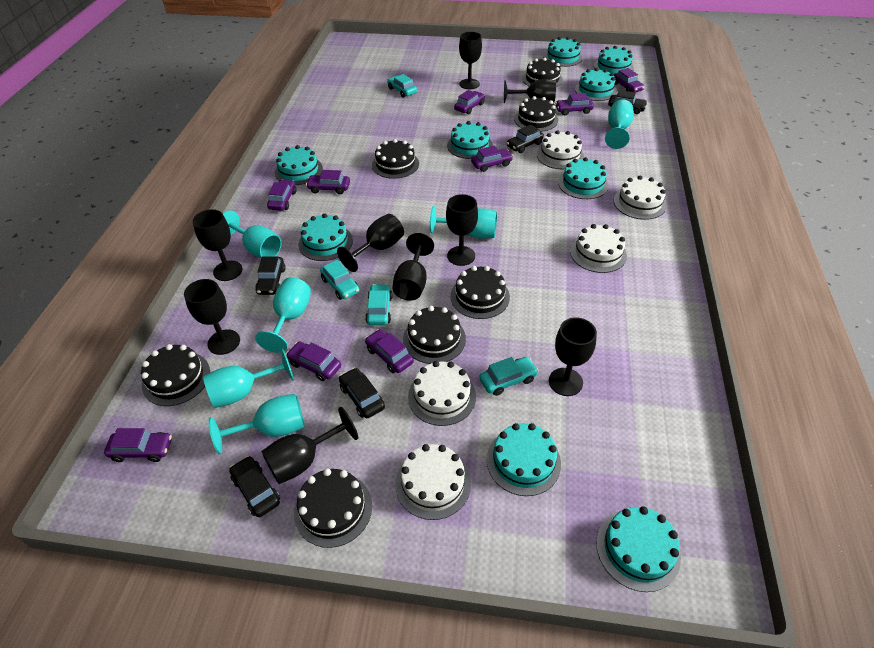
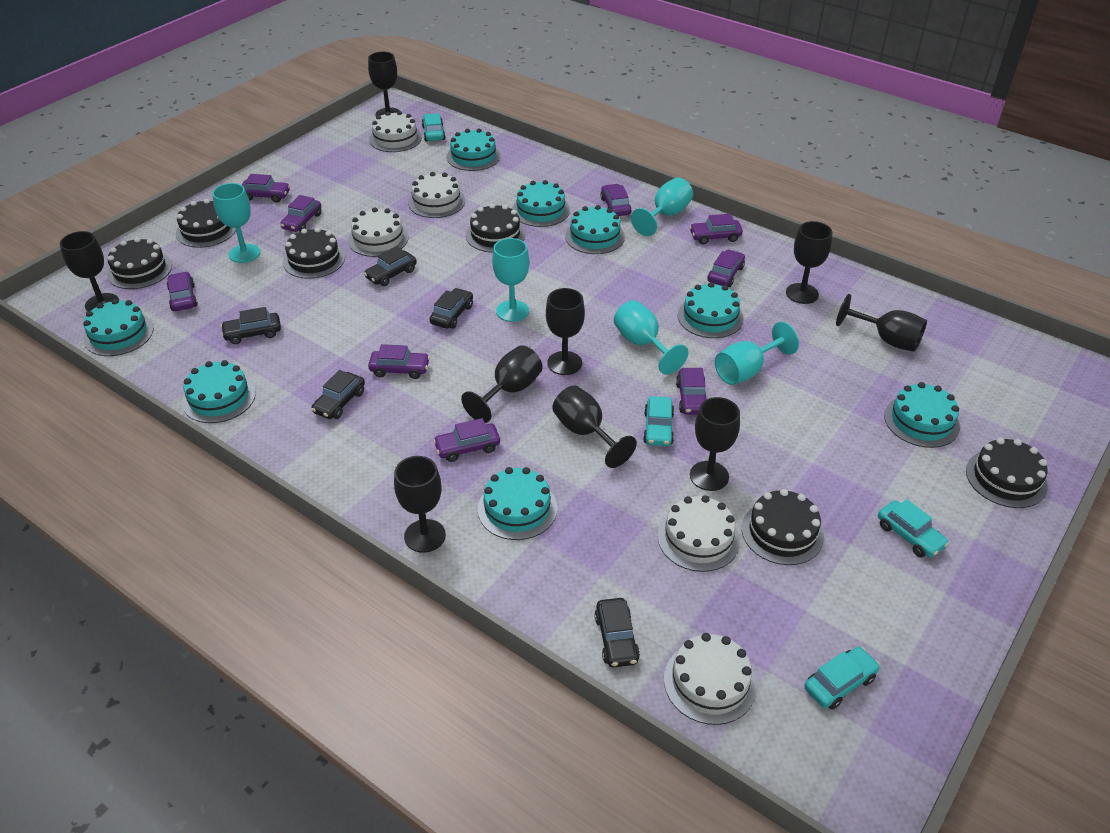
black cake: [141,344,210,406] [294,468,372,548] [372,139,419,179] [403,306,466,364] [450,266,510,319] [514,96,558,132] [522,58,563,87] = 7 -> [107,237,172,289] [176,199,236,248] [283,227,345,279] [466,204,525,253] [742,489,824,565] [966,438,1048,508] = 6
turquoise cake: [275,145,323,185] [298,213,353,261] [447,121,493,159] [487,423,561,496] [544,37,582,67] [558,157,609,199] [575,68,617,101] [594,46,634,74] [596,506,681,592] = 9 -> [83,299,154,356] [182,360,256,423] [447,128,501,171] [478,467,557,540] [512,180,570,227] [565,205,625,254] [678,282,744,338] [884,382,960,448] = 8
turquoise goblet: [203,349,294,408] [209,394,305,454] [222,210,282,258] [255,277,311,353] [430,206,497,239] [605,99,634,149] = 6 -> [213,183,260,263] [492,238,529,322] [614,300,689,374] [631,178,693,236] [715,322,799,385] = 5

